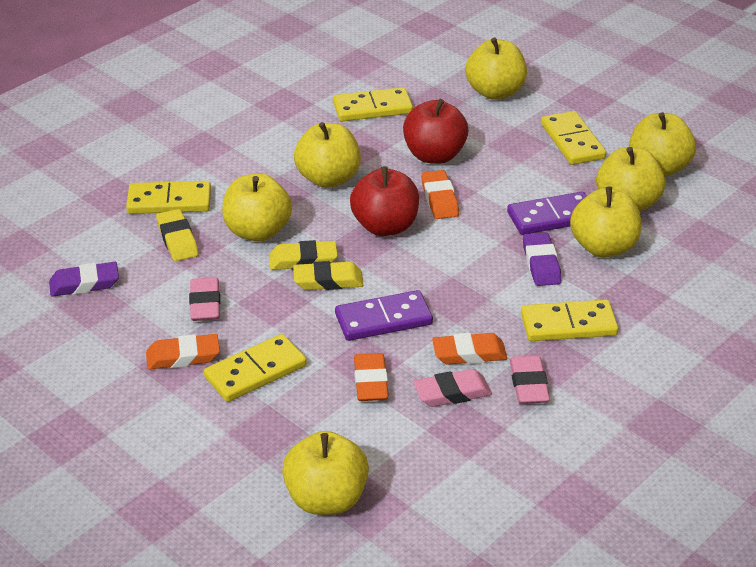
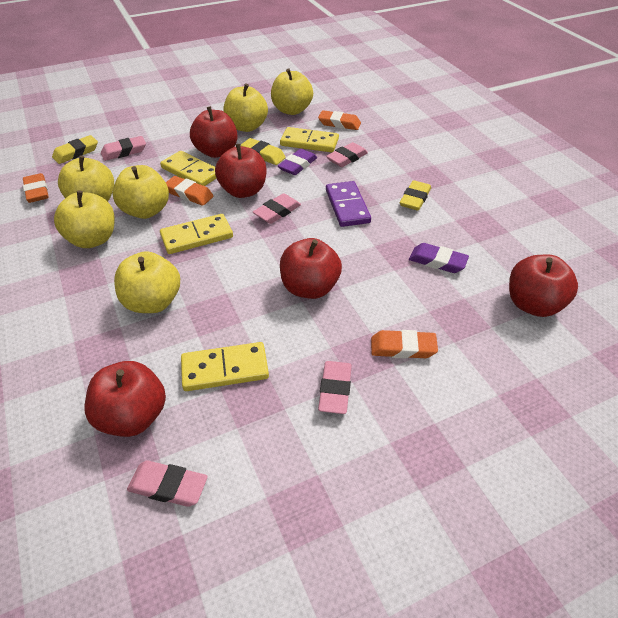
pink eraser: [189,277,220,321] [413,369,492,407] [510,355,550,404] = 3 -> [101,136,146,161] [127,461,208,507] [253,193,301,224] [318,361,352,414] [326,142,368,167] = 5
purple domino: [335,290,433,341] [507,192,587,235] = 2 -> [326,181,371,227] = 1
red apple: [350,166,419,236] [403,99,468,164] = 2 -> [85,361,166,437] [190,106,238,158] [215,144,267,198] [280,238,342,299] [509,254,578,317] = 5
yellow apple: [222,173,292,241] [282,431,369,515] [294,122,361,188] [465,38,527,100] [570,187,641,257] [596,147,666,211] [629,112,696,177] = 7 -> [54,190,115,248] [58,155,114,202] [113,165,169,219] [114,251,180,313] [223,83,268,132] [271,68,313,115] = 6
yellow domino: [126,181,211,214] [204,334,307,402] [333,87,413,121] [521,300,618,341] [541,111,606,165] = 5 -> [160,151,217,186] [160,214,233,254] [181,342,269,391] [280,127,339,152] = 4

